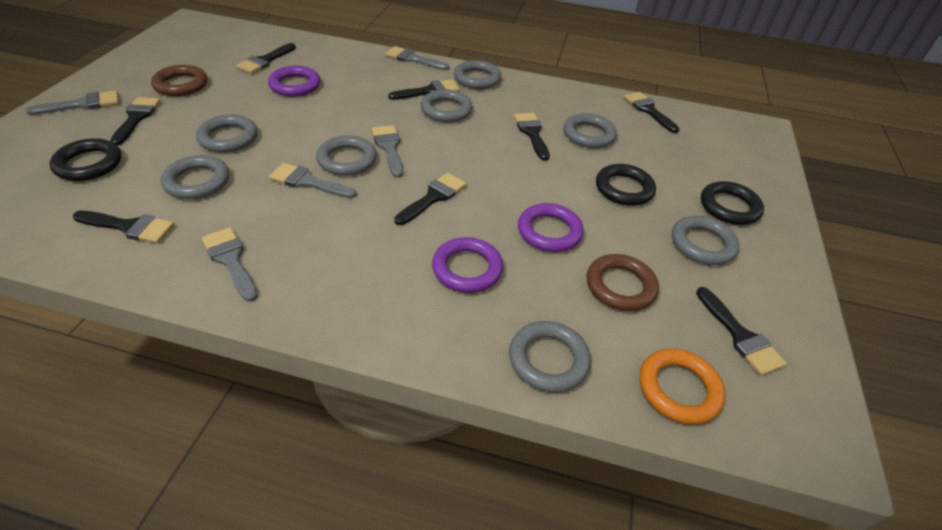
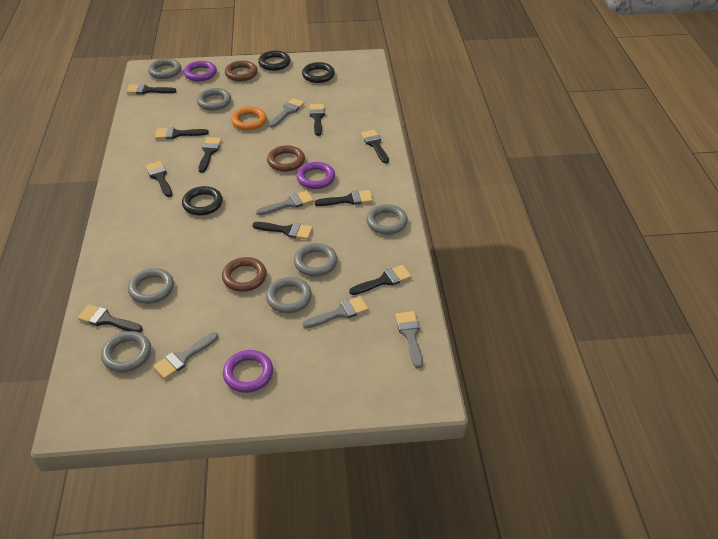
black brush: [73,211,174,243] [110,97,161,146] [236,43,296,74] [388,79,460,100] [394,173,466,225] [514,113,550,161] [624,92,680,133] [696,287,787,376] = 8 -> [78,304,143,333] [126,84,176,94] [145,161,172,197] [155,127,209,139] [198,137,222,173] [252,222,313,240] [310,104,325,136] [315,190,373,206] [349,265,411,295] [361,130,389,163] = 10
brown ring: [151,65,208,96] [587,254,659,311] = 2 -> [222,257,267,292] [225,61,258,81] [267,145,305,172] = 3
grey ring: [161,155,230,199] [196,114,258,152] [316,135,377,176] [421,89,473,122] [454,60,501,89] [509,321,591,392] [563,113,617,148] [672,216,740,265] = 8 -> [101,331,151,372] [128,268,174,304] [148,58,181,79] [197,88,231,110] [266,277,312,313] [294,243,337,276] [366,204,408,235] = 7

